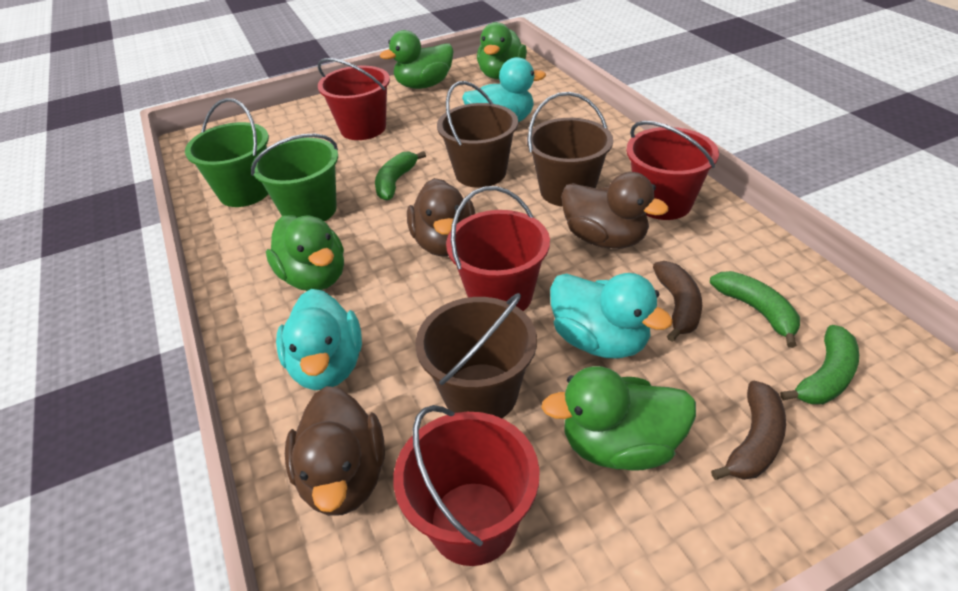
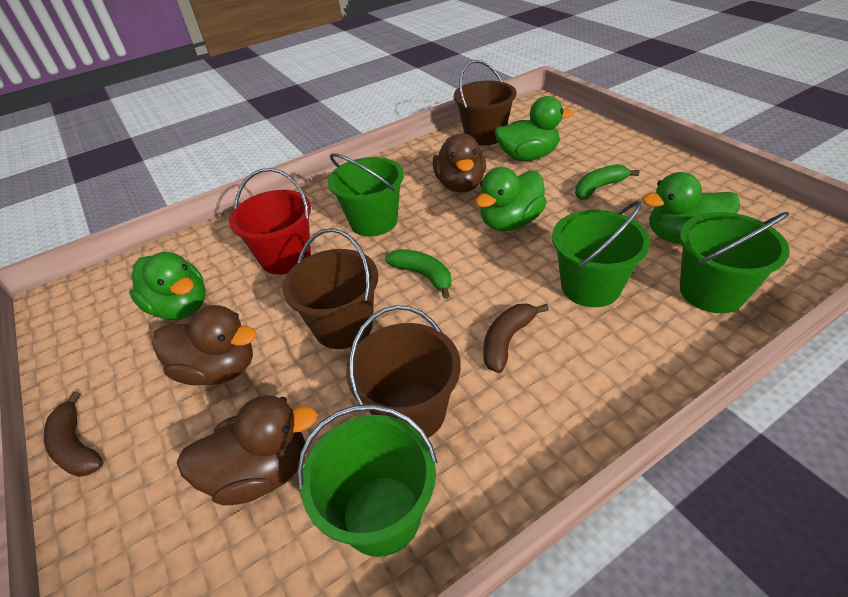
green banana: [375,151,426,201] [710,271,800,348] [780,325,859,404] = 3 -> [385,249,451,299] [575,164,639,200] = 2
green bucket: [185,98,269,207] [251,134,338,222] = 2 -> [297,404,438,557] [328,153,404,237] [552,201,650,307] [680,212,790,313] = 4
red bucket: [318,58,390,140] [393,405,539,566] [446,186,550,311] [626,121,719,220] = 4 -> [229,168,311,275] = 1
turquoise duck: [276,289,362,390] [462,57,546,122] [550,273,673,359] = 3 -> none = 0

